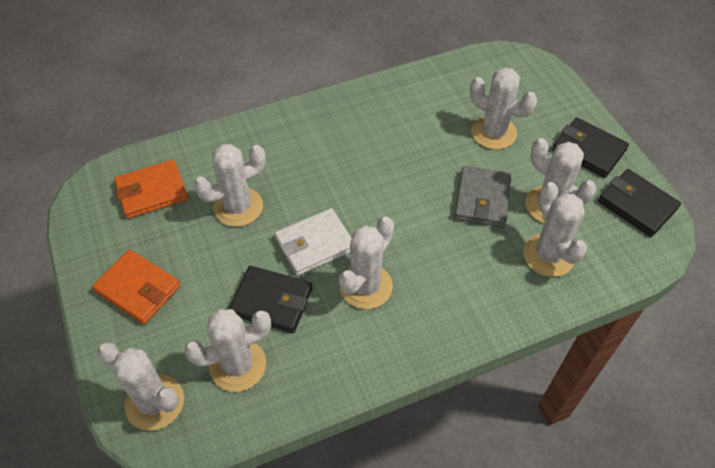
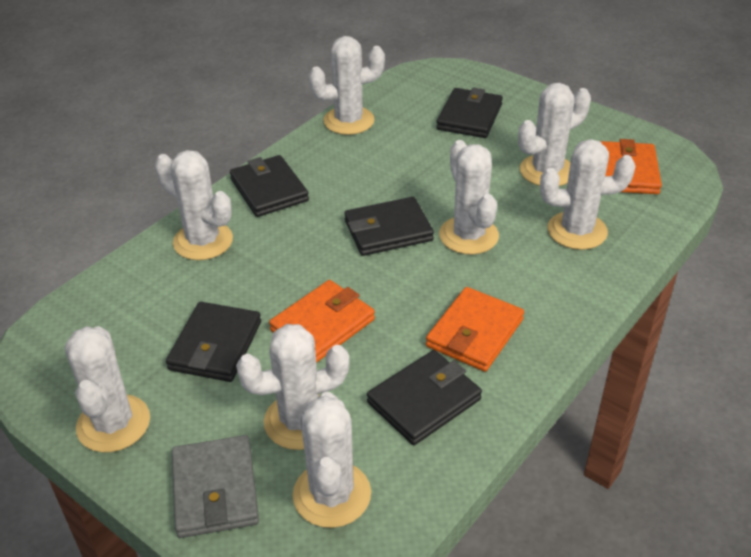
black wallet: [229,266,312,333] [552,117,629,178] [598,169,681,237] = 3 -> [166,302,261,382] [230,155,309,217] [344,197,434,256] [367,350,482,445] [436,87,503,138] = 5
orange wallet: [92,249,180,324] [114,160,188,219] = 2 -> [269,280,375,363] [426,287,524,372] [600,139,662,194] = 3
white cactus: [97,342,184,431] [184,309,271,392] [194,144,266,227] [339,216,394,309] [470,67,537,149] [523,182,587,277] [525,138,596,223] = 7 -> [65,326,150,453] [155,150,233,260] [236,324,350,450] [293,392,371,528] [309,36,385,135] [439,140,499,255] [518,83,591,186] [540,139,636,250] = 8
white wallet: [275,208,352,276] = 1 -> none = 0

